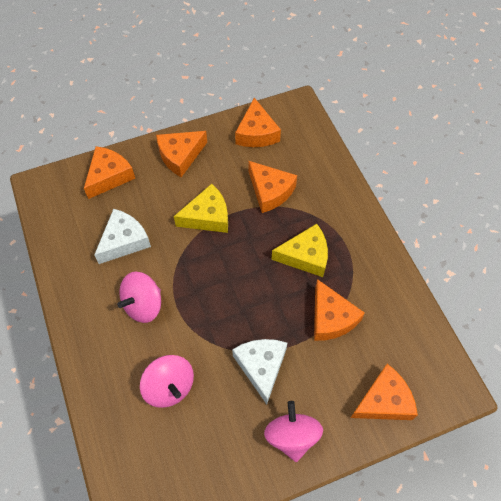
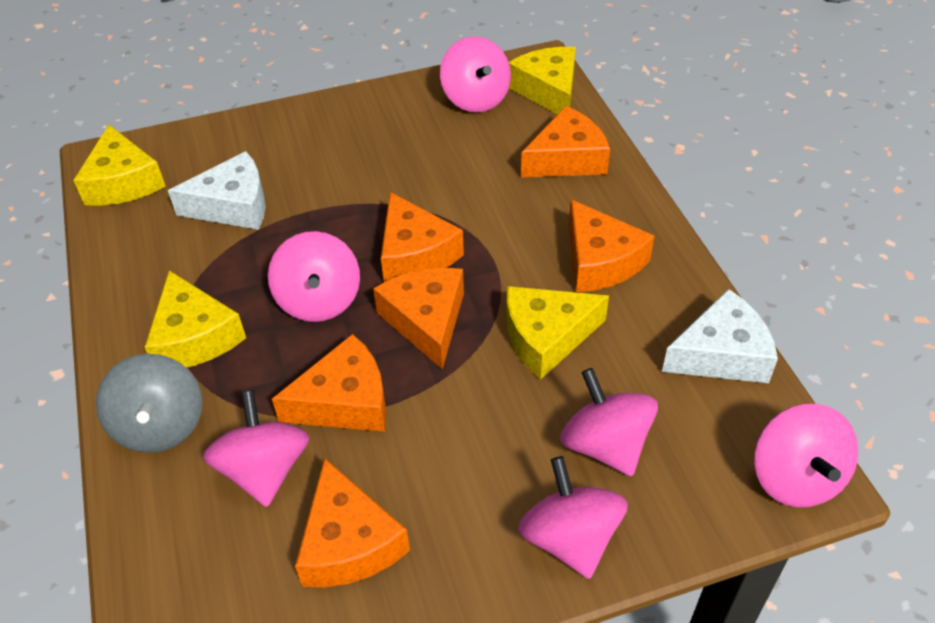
grey spinning top: none = 0 -> [96,354,202,453] = 1
pink spinning top: [117,272,161,323] [140,355,194,408] [264,401,323,462] = 3 -> [203,390,309,507] [268,231,360,322] [440,36,511,113] [518,456,628,579] [560,368,658,476] [754,404,858,508] = 6
yellow cheese: [174,184,228,233] [271,224,328,277] = 2 -> [73,125,166,206] [144,270,246,368] [506,286,609,379] [509,47,576,114] = 4

